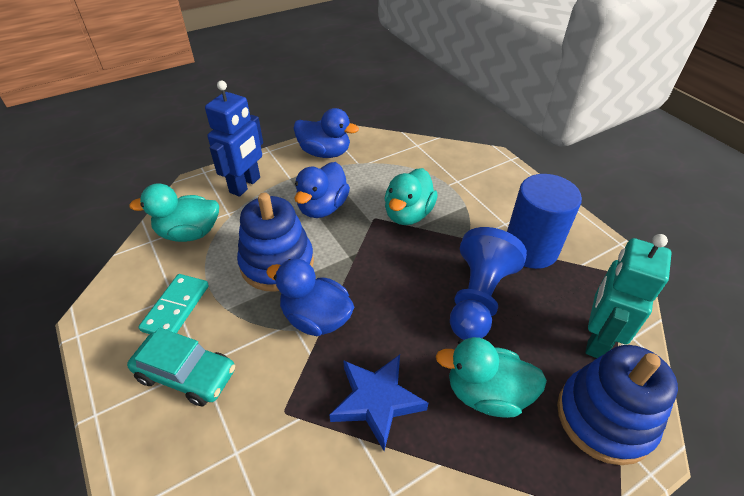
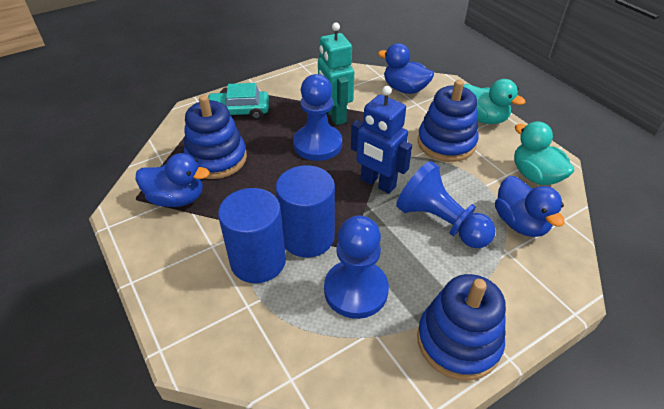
blue cylinder: [507,174,582,269] = 1 -> [218,188,286,283] [276,165,335,258] = 2
blue pawn: [450,227,527,340] = 1 -> [293,74,342,161] [324,215,389,319] [396,161,496,248] = 3
blue stacking toy: [237,192,314,292] [557,345,678,465] = 2 -> [184,95,247,179] [417,80,479,162] [417,274,506,380] = 3
blue star: [329,355,428,451] = 1 -> none = 0
turquoise domino: [139,274,209,334] = 1 -> none = 0
turquoise duck: [129,183,219,242] [384,168,438,225] [436,337,547,418] = 3 -> [463,79,525,124] [514,121,574,185] = 2

